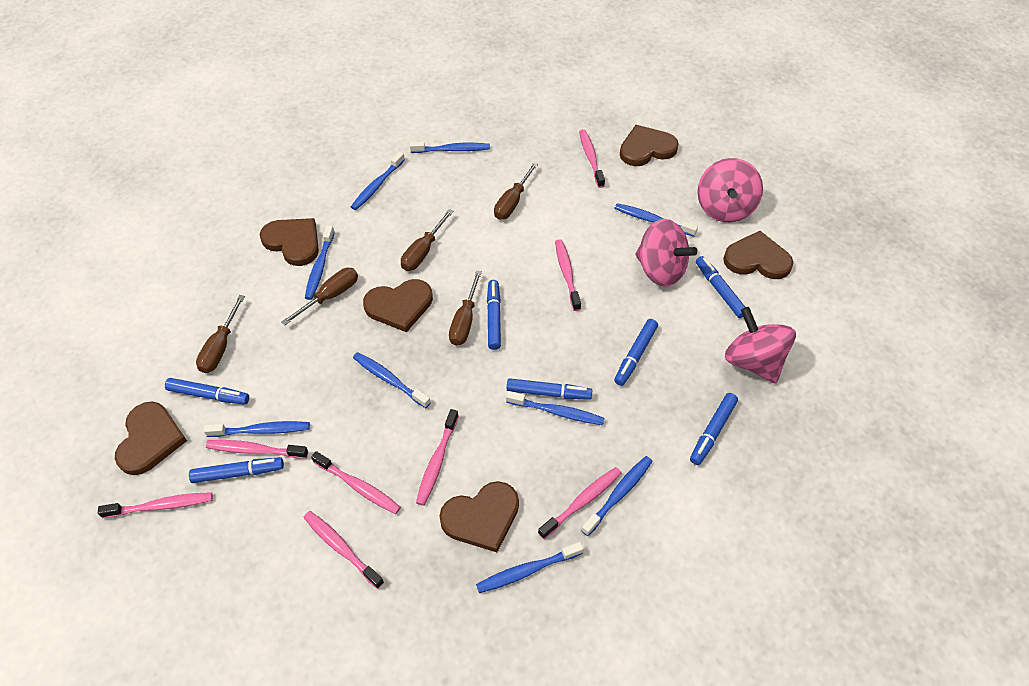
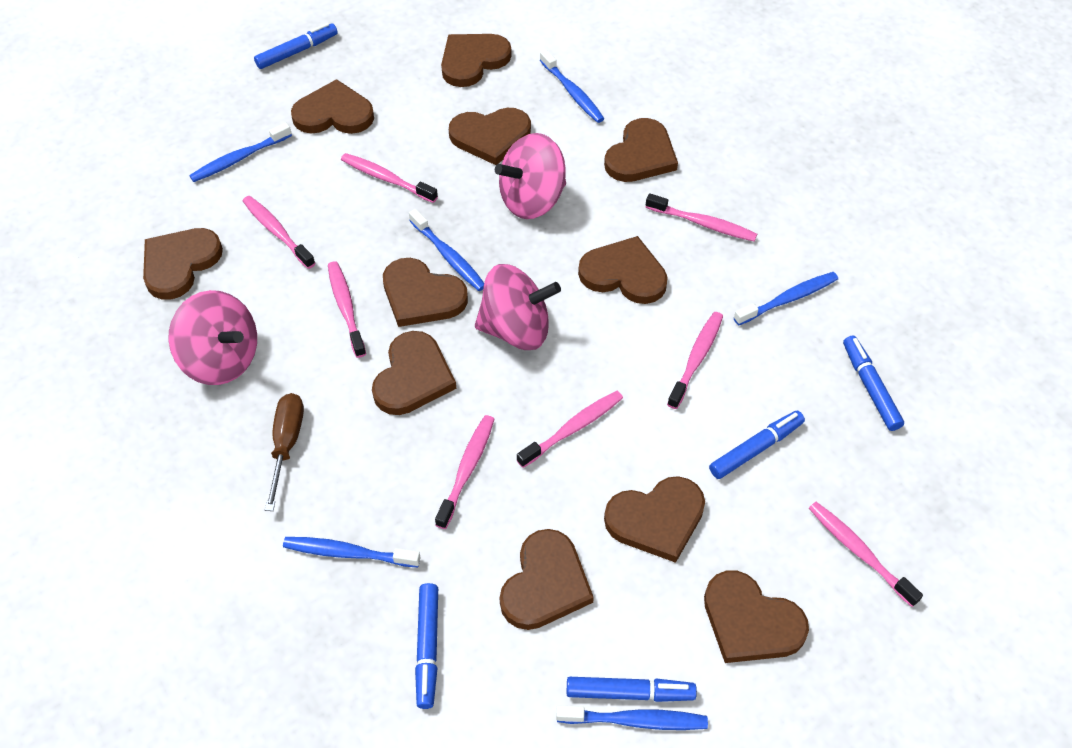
blue marker: [165,378,249,405] [189,457,284,483] [487,280,501,350] [506,378,592,400] [614,319,658,386] [690,393,738,465] [696,256,745,318] = 7 -> [254,23,338,69] [415,583,438,709] [567,677,697,702] [709,410,805,479] [843,336,904,431] = 5
blue toothbrush: [204,421,310,437] [305,225,335,300] [351,151,405,210] [353,352,431,408] [410,141,490,153] [476,542,584,593] [506,391,605,425] [581,456,653,536] [614,203,698,237] = 9 -> [189,122,292,182] [283,537,421,567] [409,209,484,291] [540,49,605,123] [556,705,708,730] [734,272,838,325] = 6
brown heart: [115,402,187,475] [260,218,319,266] [363,279,433,332] [439,481,519,552] [620,125,679,166] [723,231,793,279] = 6 -> [143,228,223,300] [291,79,374,134] [372,331,457,415] [383,258,468,327] [441,34,512,87] [449,108,531,165] [500,529,594,630] [578,236,668,304] [604,118,678,182] [604,476,705,563] [704,571,809,663] = 11
brown screwdriver: [196,295,245,373] [281,268,358,326] [401,209,453,271] [449,270,482,346] [494,162,538,220] = 5 -> [265,393,304,511] = 1

